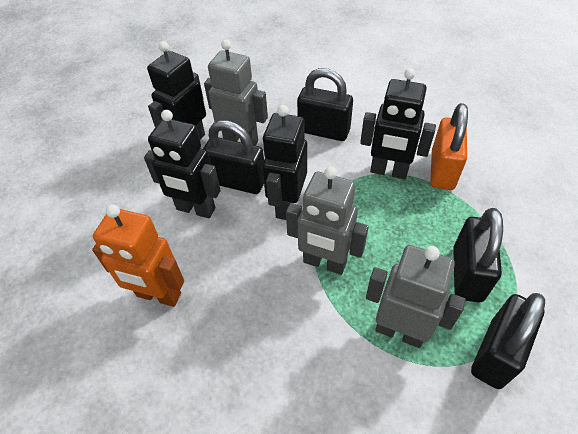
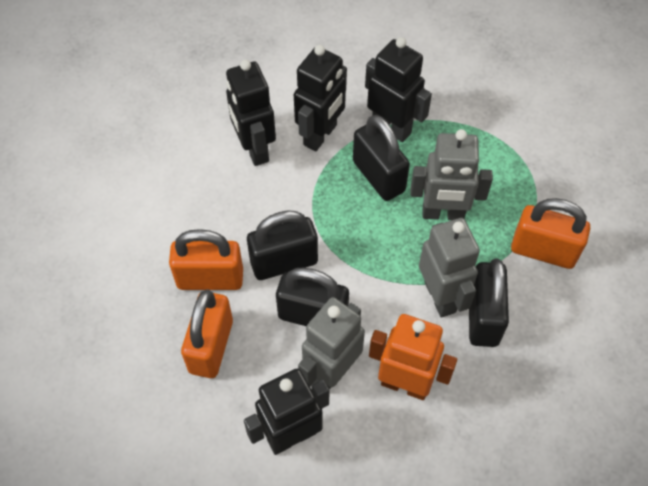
orange padlock: [430,103,468,190] = 1 -> [169,229,243,290] [181,289,233,378] [511,198,590,269] = 3

